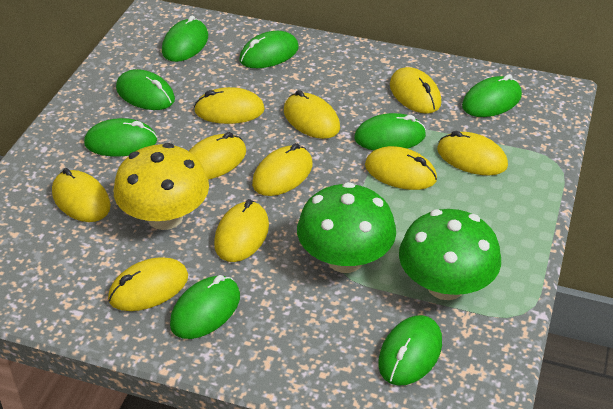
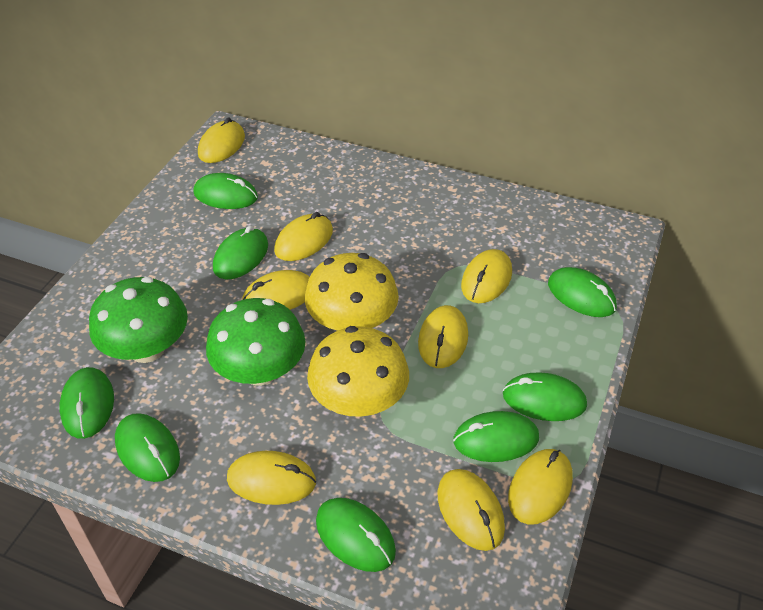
yellow mouse: [52,168,111,222] [108,257,188,311] [189,132,246,180] [194,87,265,124] [214,199,269,262] [252,143,313,196] [284,90,340,139] [365,146,437,190] [390,67,441,114] [437,131,508,175] = 10 -> [198,117,245,163] [227,451,316,505] [242,270,310,310] [274,212,333,261] [418,305,468,368] [438,469,505,551] [461,249,512,303] [508,449,573,525] = 8
yellow mushroom: [114,143,209,230] = 1 -> [305,253,399,331] [307,326,409,417] = 2

